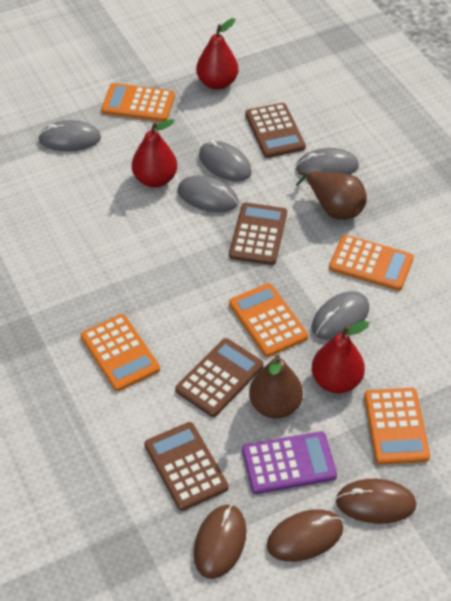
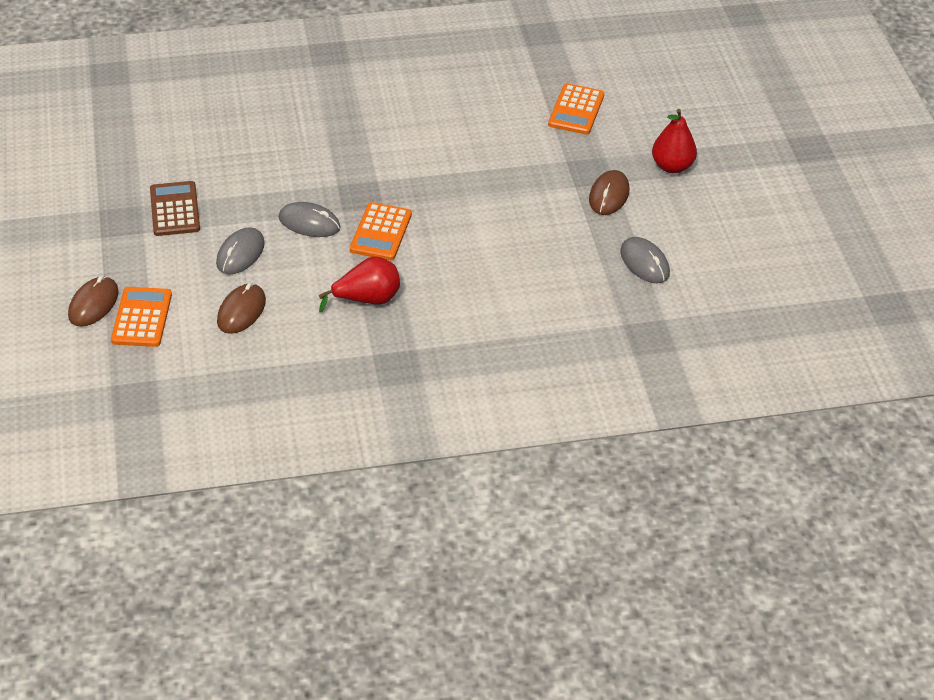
brown calculator: [144,422,229,511] [175,338,264,417] [229,202,287,265] [245,103,306,158] = 4 -> [150,181,200,236] = 1
brown pear: [249,355,303,419] [296,170,367,220] = 2 -> none = 0
grey mouse: [38,120,101,151] [177,176,238,212] [199,140,252,181] [296,148,359,177] [312,291,369,340] = 5 -> [216,227,265,274] [279,202,341,237] [620,237,670,283] = 3
orange calculator: [81,314,160,391] [101,83,175,122] [229,283,308,357] [329,235,414,291] [364,388,430,465] = 5 -> [111,287,172,347] [350,202,412,260] [548,83,604,134] = 3
purple calculator: [242,431,337,494] = 1 -> none = 0
red pear: [132,119,177,188] [196,18,238,90] [312,321,369,393] = 3 -> [319,256,400,313] [652,109,697,173] = 2

